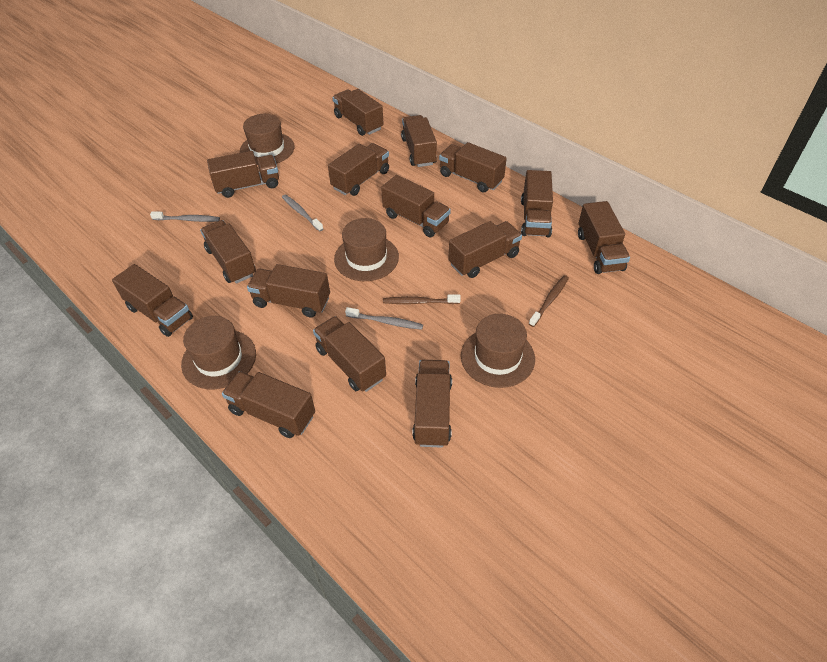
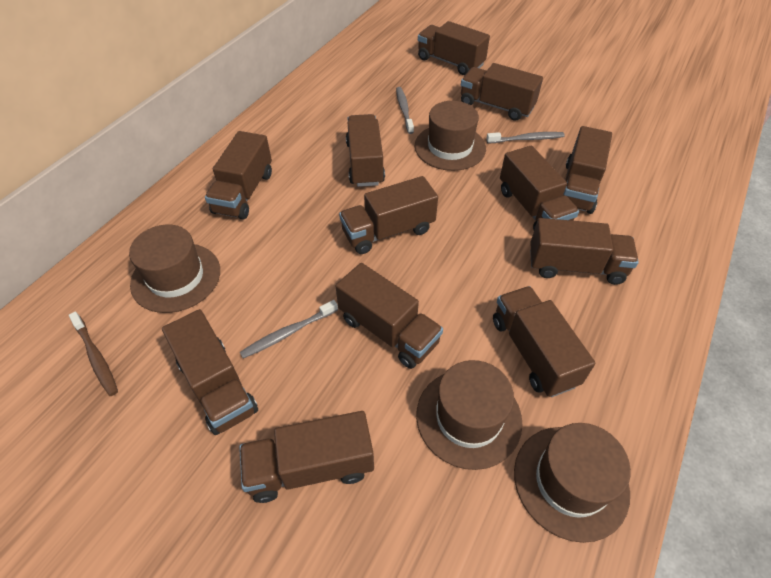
brown toothbrush: [383,295,461,304] [529,275,569,327] = 2 -> [69,311,118,396] = 1
brown truck: [112,264,193,337] [200,220,256,284] [207,151,279,198] [222,371,315,438] [247,264,330,317] [313,316,386,392] [328,143,389,196] [332,89,384,136] [381,175,451,237] [401,115,437,167] [412,360,452,448] [439,142,507,193] [448,221,522,278] [521,170,553,238] [578,201,630,274] = 15 -> [162,309,258,435] [205,131,272,220] [239,411,374,503] [336,263,443,369] [339,176,438,254] [346,114,385,187] [418,21,490,75] [461,63,543,121] [493,286,595,397] [500,146,579,230] [530,218,639,285] [563,126,612,214] = 12

